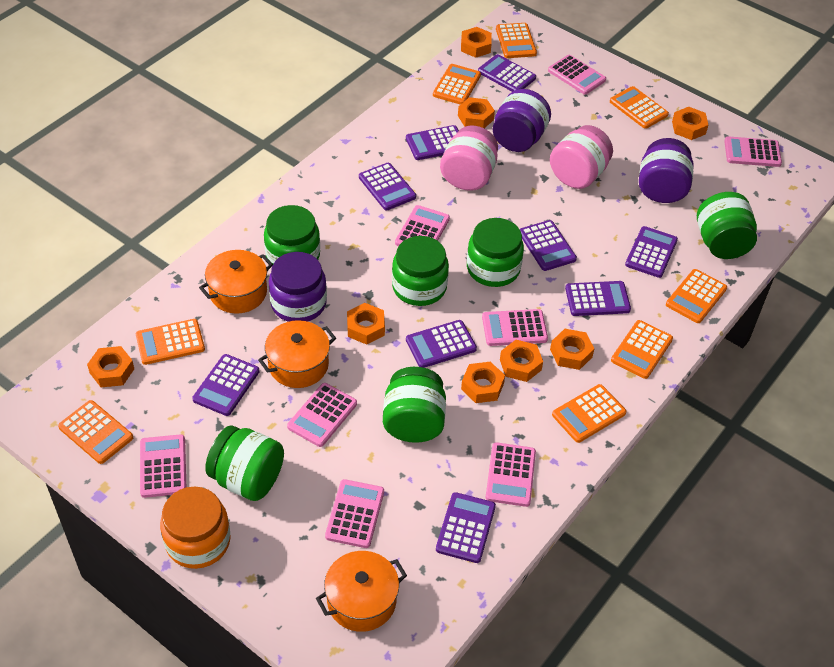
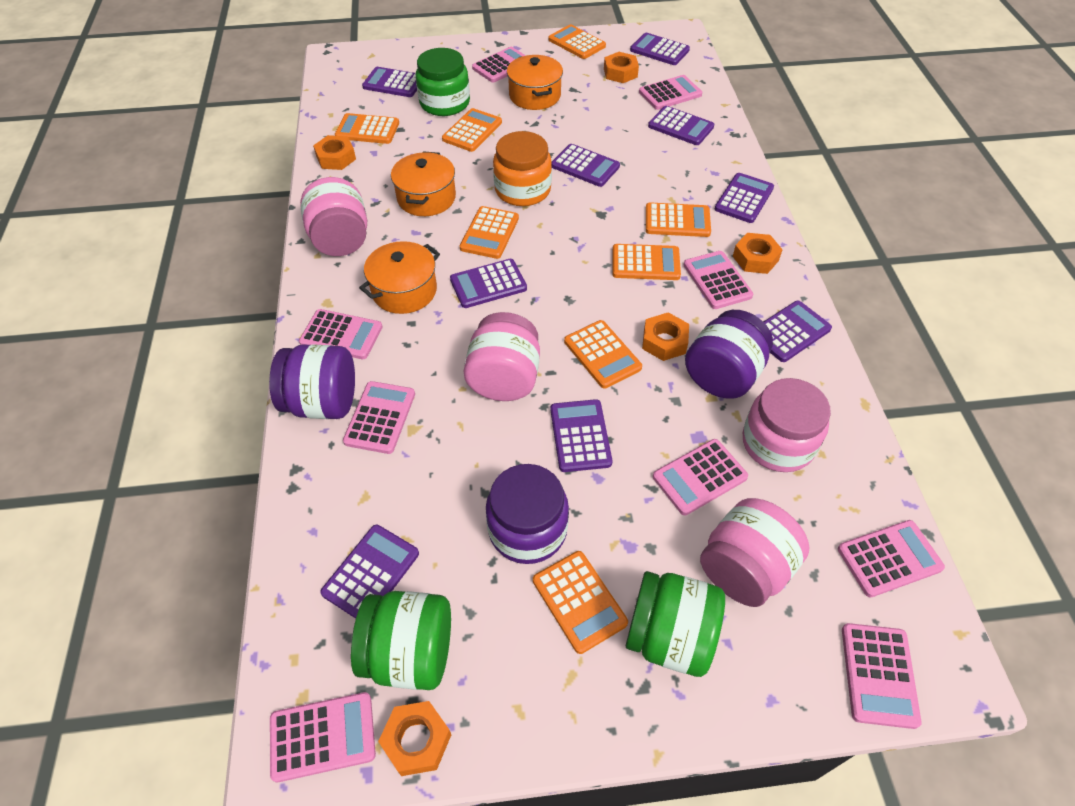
green jar: [205,425,284,501] [264,205,320,264] [383,367,446,443] [392,236,449,306] [467,218,524,287] [697,192,757,259] = 6 -> [351,591,451,690] [416,48,470,116] [626,571,725,677] = 3
orange nut: [87,346,134,387] [347,303,385,345] [458,97,495,128] [461,27,492,58] [461,362,505,403] [500,340,543,382] [550,329,595,370] [672,107,708,140] = 8 -> [313,135,356,170] [378,701,451,776] [604,52,639,83] [642,313,689,361] [733,233,783,274] = 5
pink calculator: [140,434,186,498] [287,383,357,447] [325,479,384,548] [395,205,450,246] [482,309,548,346] [486,442,536,507] [548,55,606,95] [724,136,782,167] = 8 -> [270,692,376,782] [299,309,383,359] [343,381,415,454] [472,47,526,82] [639,75,702,110] [653,439,748,515] [683,251,753,309] [838,520,945,598] [842,623,922,729] = 9
pink jar: [440,126,498,191] [550,125,613,189] = 2 -> [300,177,367,256] [464,312,540,401] [700,498,810,607] [743,378,831,472] = 4

